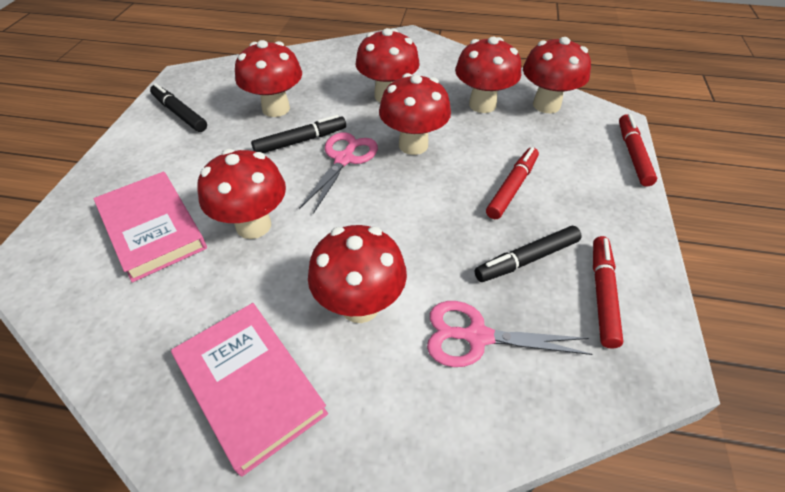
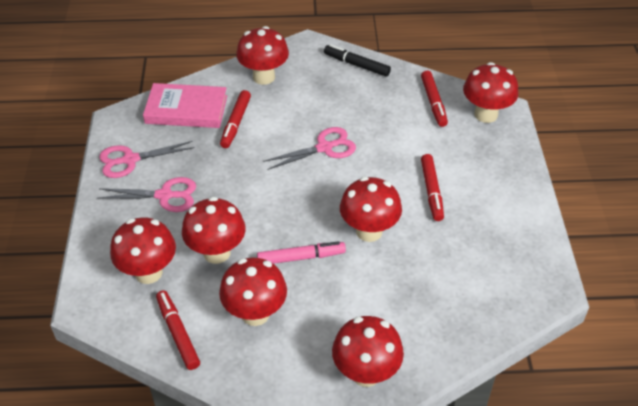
black marker: [150,83,207,132] [251,115,346,153] [475,226,582,282] = 3 -> [324,44,391,76] = 1
pink book: [93,172,207,282] [171,303,328,477] = 2 -> [143,83,227,128] = 1
pink marker: none = 0 -> [257,241,346,264] = 1
pink scissors: [299,132,378,214] [427,301,592,367] = 2 -> [97,177,196,212] [99,141,195,178] [263,127,356,170] = 3
red marker: [486,147,539,219] [593,236,623,349] [619,114,657,187] = 3 -> [156,291,200,370] [220,90,251,148] [421,71,448,127] [421,154,444,221] = 4

